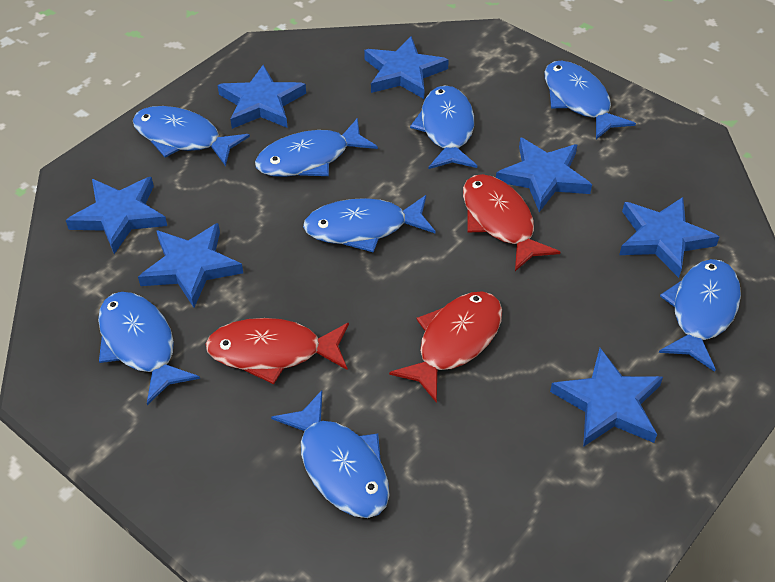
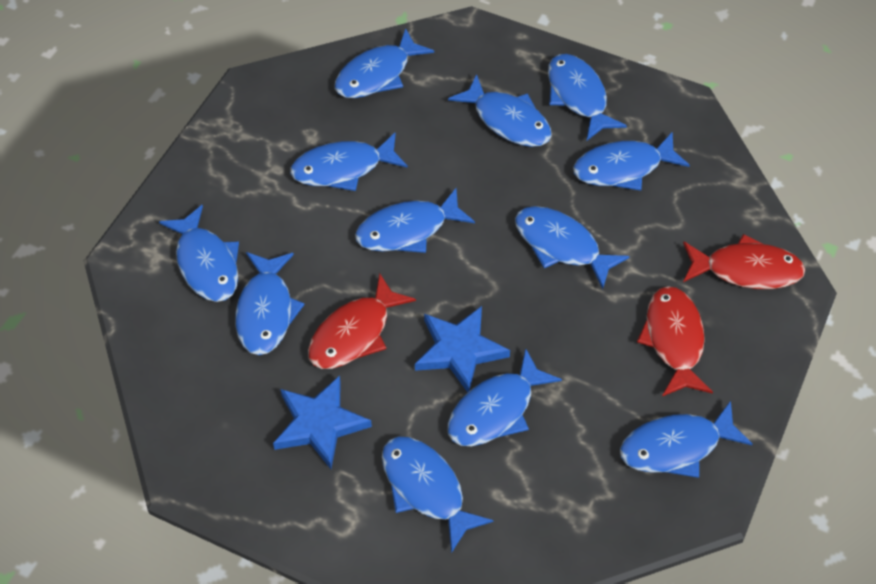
blue fish: [98,292,200,405] [133,106,250,166] [255,118,378,177] [271,390,389,518] [303,195,436,253] [410,85,477,169] [544,61,636,139] [659,259,741,372] = 8 -> [159,205,239,302] [235,252,305,355] [290,132,408,191] [335,28,434,98] [355,188,475,253] [382,436,494,553] [448,74,552,147] [448,349,562,446] [515,206,630,289] [548,54,627,140] [573,132,690,191] [620,401,753,478] = 12
blue star: [66,177,167,254] [138,223,243,307] [218,65,306,129] [364,36,449,99] [496,137,592,212] [550,348,663,447] [619,197,719,278] = 7 -> [273,376,372,469] [415,306,510,393] = 2

